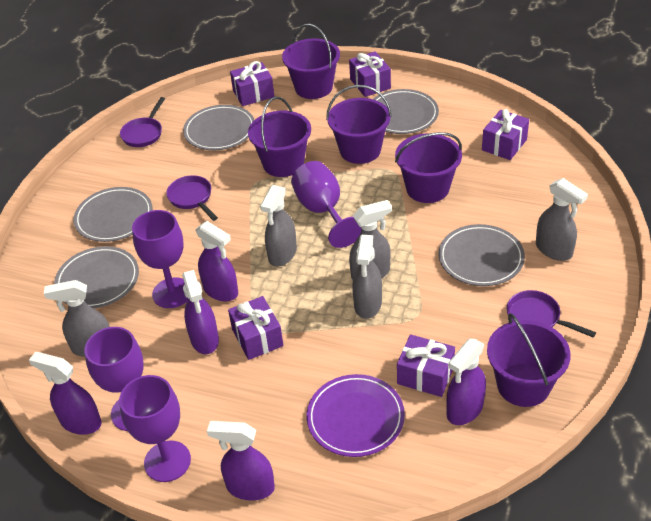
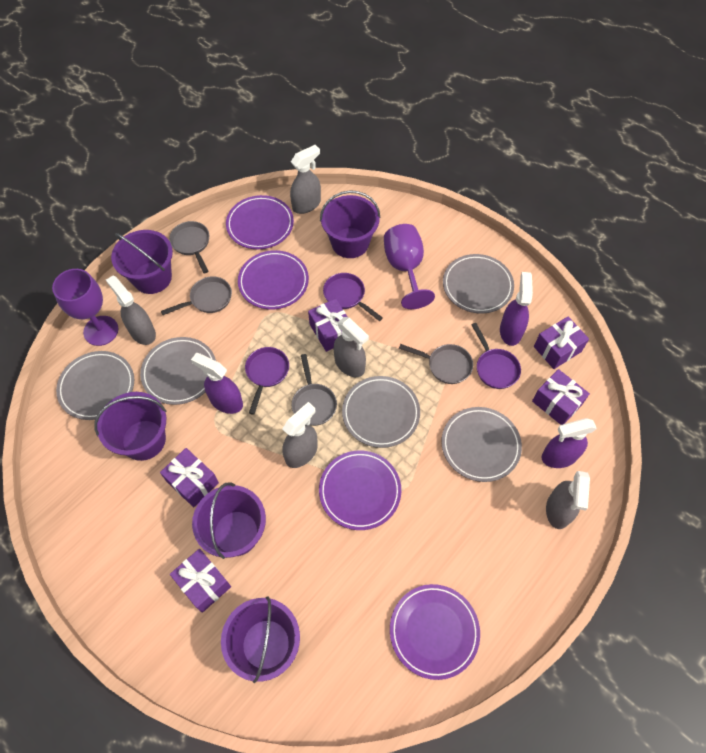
grey pan: none = 0 -> [161,276,232,315] [169,221,210,273] [292,354,337,426] [399,344,473,384] = 4
purple goblet: [85,327,144,431] [119,375,191,482] [132,210,188,308] [291,161,361,248] = 4 -> [52,269,118,346] [384,224,435,309] = 2
purple plate: [307,374,405,457] = 1 -> [226,195,294,249] [238,250,309,310] [319,451,401,530] [390,584,480,680] = 4
purple spray bottle: [29,352,102,435] [182,270,219,354] [195,221,238,301] [207,421,275,501] [446,339,486,425] = 5 -> [191,353,243,414] [500,272,533,346] [541,418,597,468] = 3

